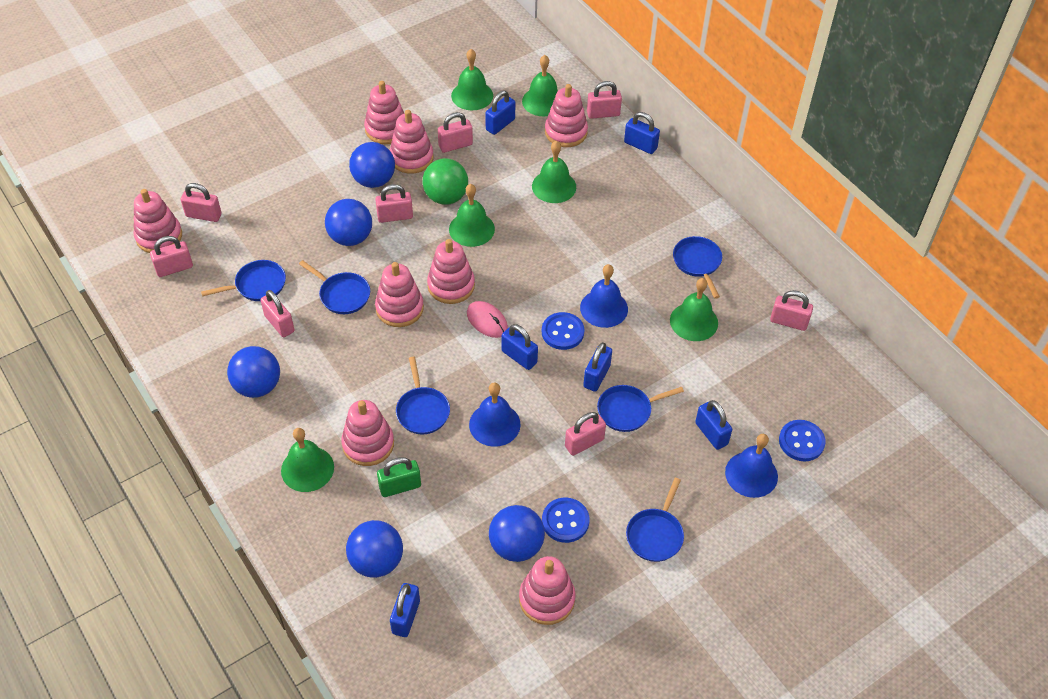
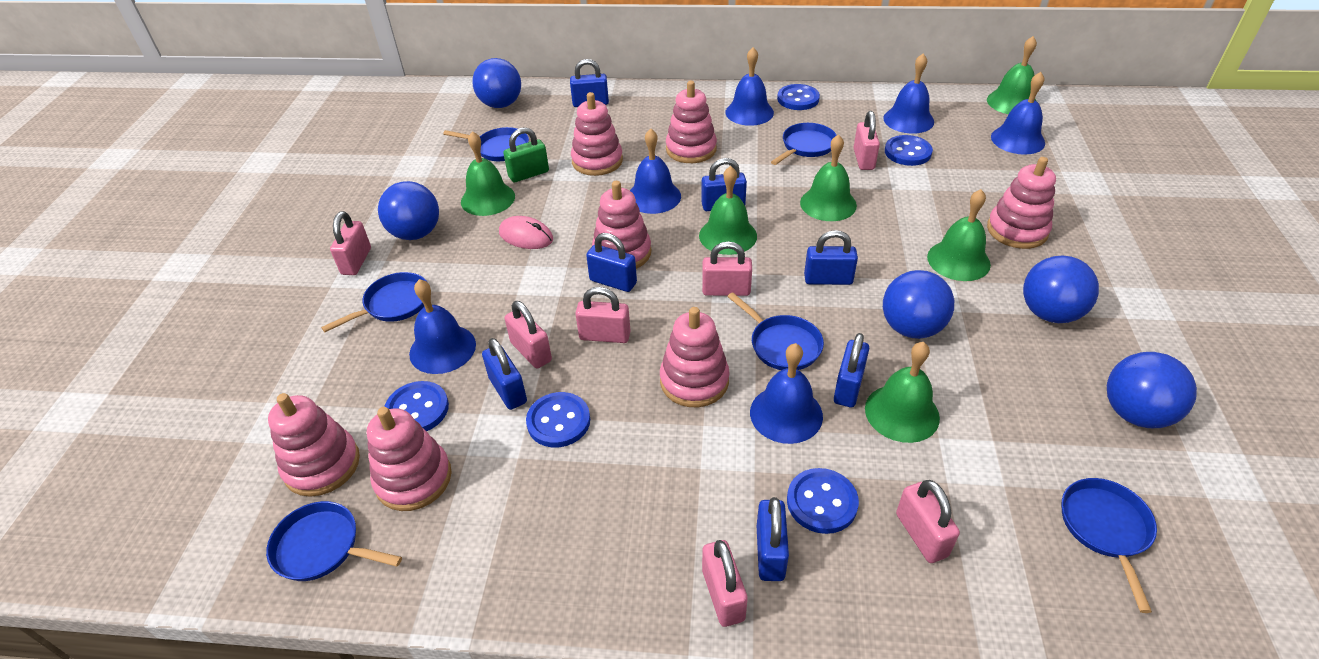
blue bell: [469,383,521,447] [580,264,628,328] [725,434,778,498] = 3 -> [409,279,476,374] [630,129,681,214] [725,47,774,126] [750,343,823,444] [883,53,934,134] [991,72,1045,155] = 6
blue button: [542,312,584,350] [542,498,590,543] [779,420,826,461] = 3 -> [384,381,449,431] [526,392,590,447] [777,84,820,110] [787,468,859,534] [885,135,933,166] = 5
blue padlock: [390,583,420,637] [485,91,515,135] [502,324,538,370] [583,342,612,392] [624,112,660,154] [695,400,732,450] = 6 -> [482,338,527,410] [570,59,609,107] [586,233,637,292] [701,158,747,211] [757,497,789,581] [804,230,858,285] [834,333,869,407] = 7
green ball: [423,158,468,205] = 1 -> none = 0
pink padlock: [150,236,193,277] [181,183,222,222] [260,290,294,337] [375,184,413,223] [438,112,473,153] [565,412,606,456] [587,81,622,119] [770,290,813,331] = 8 -> [330,211,371,275] [504,301,552,369] [575,287,631,343] [702,241,752,296] [702,540,748,627] [854,111,880,170] [896,480,960,563] = 7
pink stacking toy: [134,189,182,253] [341,400,394,466] [364,81,404,144] [375,262,424,327] [390,110,433,174] [427,239,475,304] [519,556,575,625] [545,84,588,147] = 8 -> [268,393,360,497] [367,407,452,511] [571,92,623,176] [592,181,651,269] [660,307,730,407] [666,81,717,163] [987,157,1056,249] = 7

